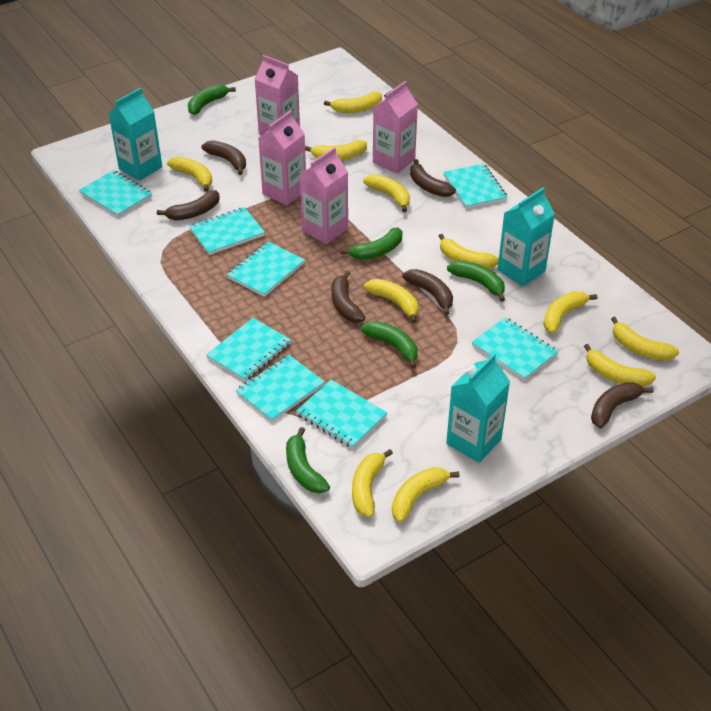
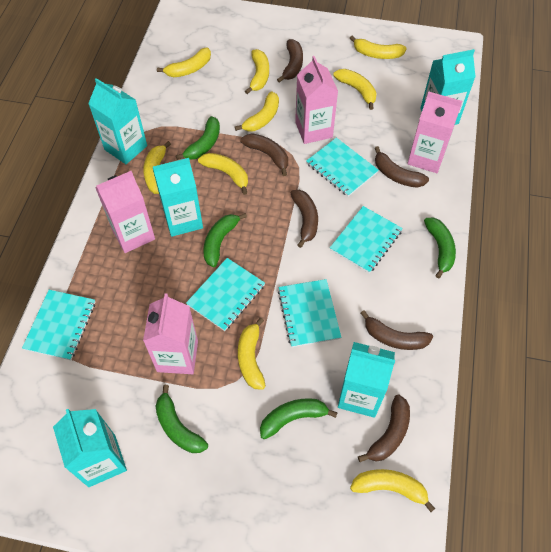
turquoise carton: [108,88,162,181] [446,353,510,463] [497,188,555,286] = 3 -> [53,409,127,487] [88,78,147,164] [153,158,203,237] [338,342,395,418] [420,49,476,125] = 5
turquoise notebook: [79,170,152,217] [189,207,265,255] [206,318,291,381] [227,242,305,297] [236,355,325,422] [296,380,387,448] [443,164,507,209] [472,317,558,381] = 8 -> [22,290,95,360] [186,258,265,331] [278,279,341,347] [306,138,379,197] [330,206,403,273] = 5
yellow banana: [167,156,212,192] [305,140,367,160] [324,92,382,113] [352,449,393,517] [363,174,410,212] [364,279,418,323] [392,467,460,522] [439,234,499,269] [543,291,597,333] [584,344,656,387] [611,317,679,361] = 11 -> [143,141,171,194] [157,47,211,77] [198,153,248,195] [235,91,279,132] [238,318,265,390] [245,49,269,94] [333,69,376,110] [350,36,407,59] [350,469,435,512] = 9

